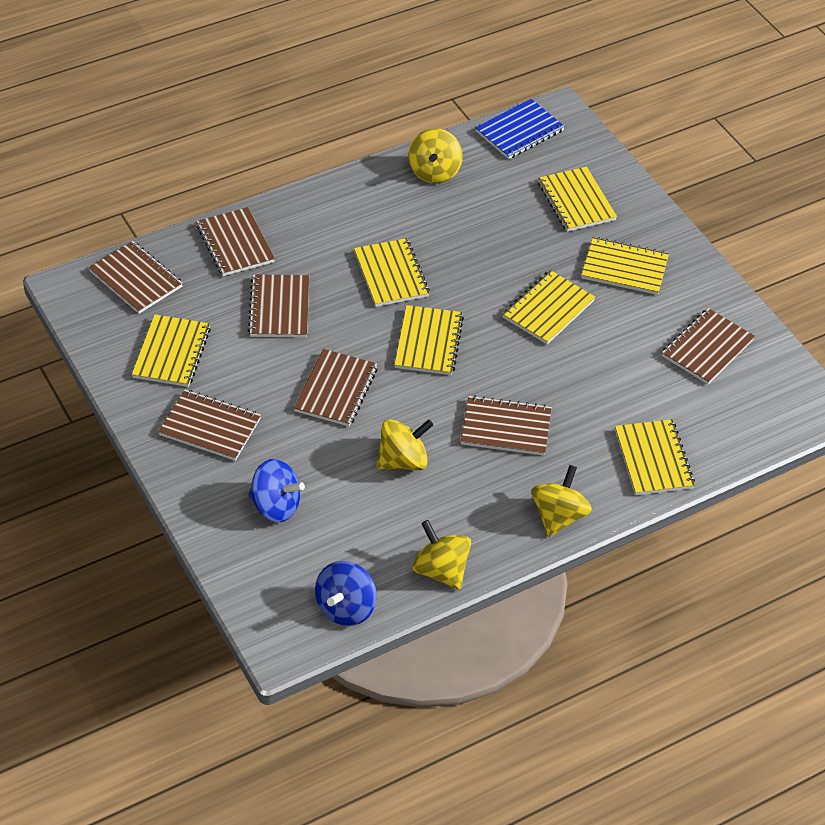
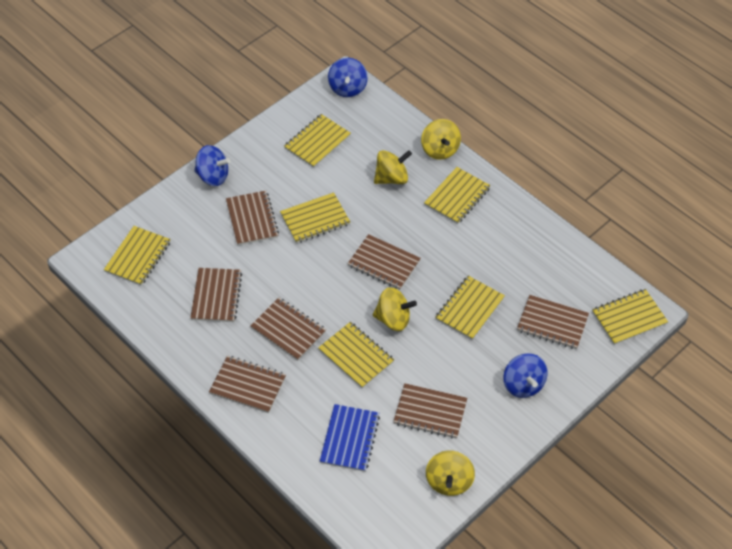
blue spinning top: [248,459,305,522] [315,561,376,626] = 2 -> [194,145,230,186] [328,58,368,97] [503,353,548,398] = 3

